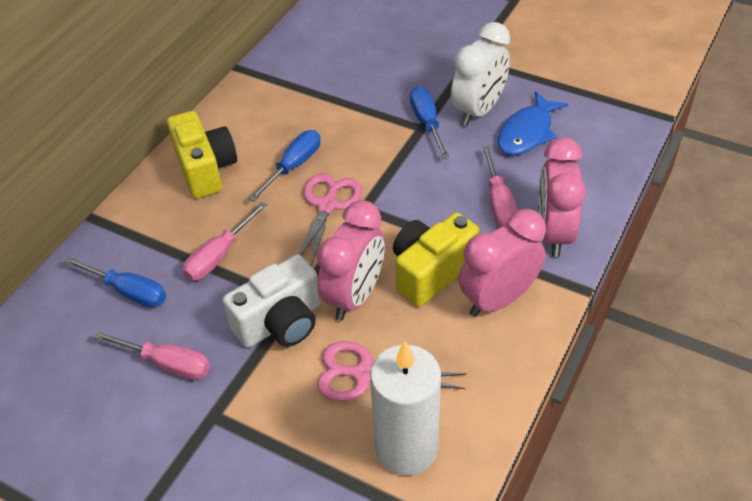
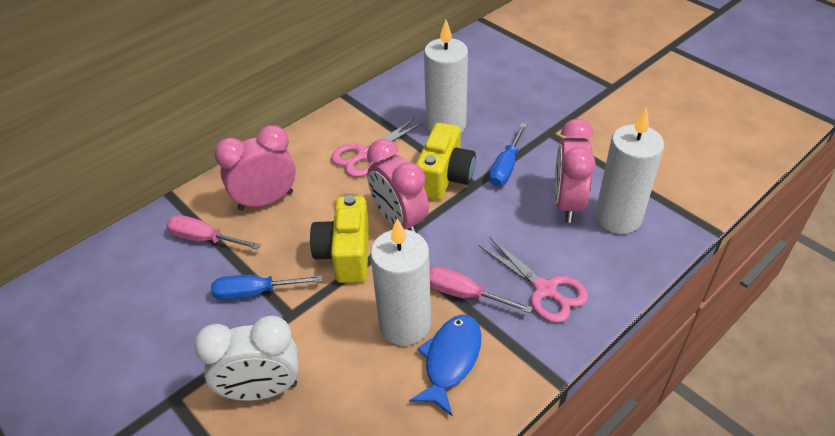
blue screwdriver: [63,257,166,308] [248,130,320,201] [410,86,450,159] = 3 -> [211,275,323,300] [489,123,527,187] = 2
pink screwdriver: [93,331,210,380] [182,202,267,281] [482,146,518,227] = 3 -> [166,215,261,250] [430,266,533,313] = 2
white camera: [223,254,321,348] = 1 -> none = 0
white candle: [370,341,441,476] = 1 -> [370,219,431,345] [424,20,468,132] [595,107,664,234] = 3

